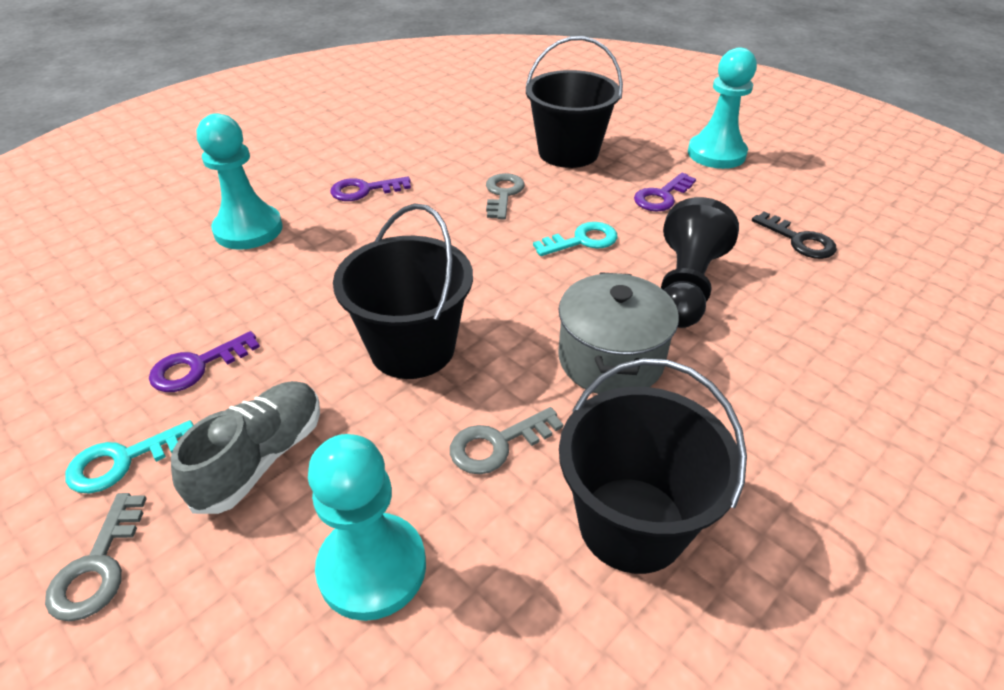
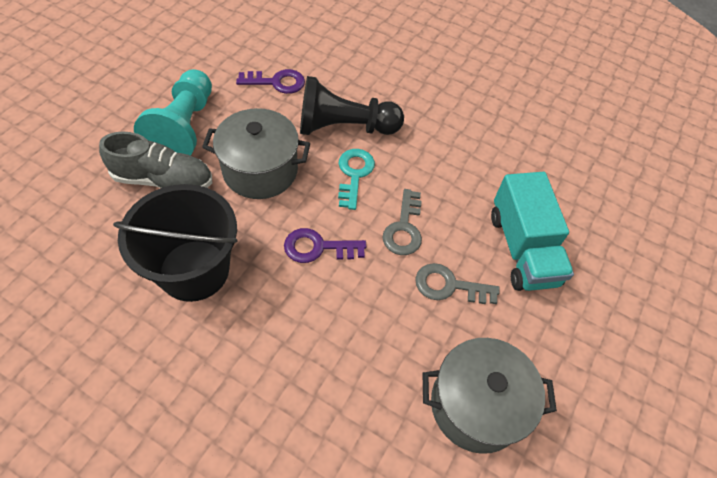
black bucket: [333,203,473,379] [526,36,623,168] [559,358,747,574] = 3 -> [113,184,237,302] = 1
black key: [752,212,837,259] = 1 -> none = 0
grey key: [45,493,147,621] [450,407,563,474] [486,173,525,220] = 3 -> [383,189,422,255] [415,263,500,304] = 2
grey pot: [558,272,679,394] = 1 -> [202,108,310,199] [422,338,557,454] = 2
purple key: [149,331,260,392] [331,177,411,201] [634,173,696,211] = 3 -> [236,69,305,94] [284,228,366,263] = 2
turquoise key: [65,420,194,494] [533,222,618,256] = 2 -> [338,149,375,210] = 1
turquoise pawn: [197,113,283,250] [308,434,426,621] [688,47,757,169] = 3 -> [134,69,212,156] = 1
turquoise truck: none = 0 -> [491,172,574,291] = 1

